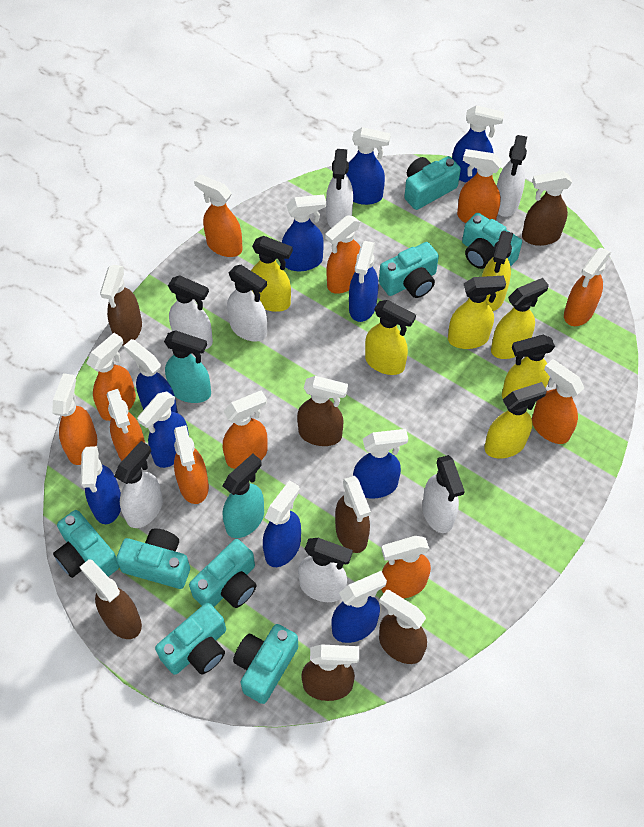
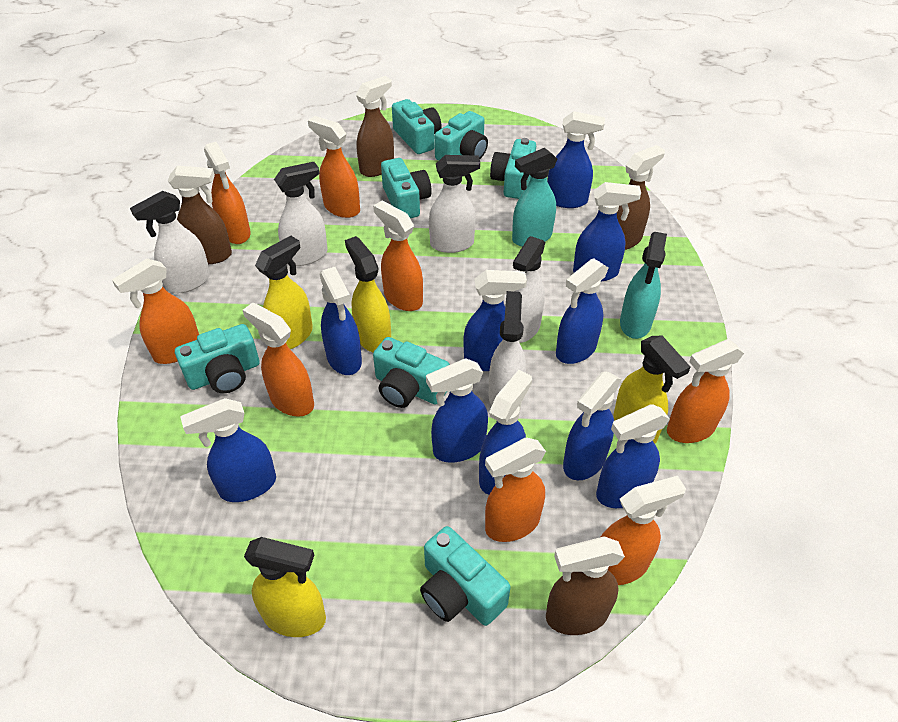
brown spray bottle: [80,559,142,639] [100,265,142,346] [297,376,348,446] [301,644,359,701] [335,476,371,553] [379,590,427,664] [522,171,572,246] = 7 -> [168,166,232,264] [356,76,394,177] [546,536,625,635] [617,145,665,250] = 4
orange spray bottle: [52,373,97,465] [86,333,136,421] [106,389,145,461] [174,425,209,504] [194,175,243,257] [223,390,268,469] [325,215,360,294] [381,536,431,599] [457,149,502,223] [532,359,584,444] [564,248,611,326] = 11 -> [112,259,199,364] [204,142,251,244] [243,302,314,417] [308,116,360,218] [373,201,423,311] [485,438,546,542] [601,476,686,585] [667,339,744,443] = 8
turquoise camera: [53,510,119,578] [116,528,190,589] [155,603,226,675] [189,539,256,608] [233,624,298,704] [379,242,439,298] [404,156,461,210] [462,213,522,269] = 8 -> [175,324,260,393] [373,337,450,408] [381,158,432,218] [392,99,442,154] [420,526,511,626] [435,111,488,161] [490,138,536,199] = 7
white spray bottle: [114,441,163,528] [168,275,213,349] [227,265,267,342] [298,538,353,602] [326,149,353,228] [422,455,465,533] [497,135,527,217] = 7 -> [130,191,210,293] [274,162,328,266] [429,155,480,253] [489,291,526,406] [513,236,545,343] = 5
yellow spray bottle: [251,236,293,312] [365,300,416,375] [448,276,506,349] [482,231,513,311] [485,382,547,459] [491,278,549,359] [502,335,555,399] = 7 -> [244,537,326,637] [255,236,313,349] [345,236,391,353] [614,335,690,443] = 4

